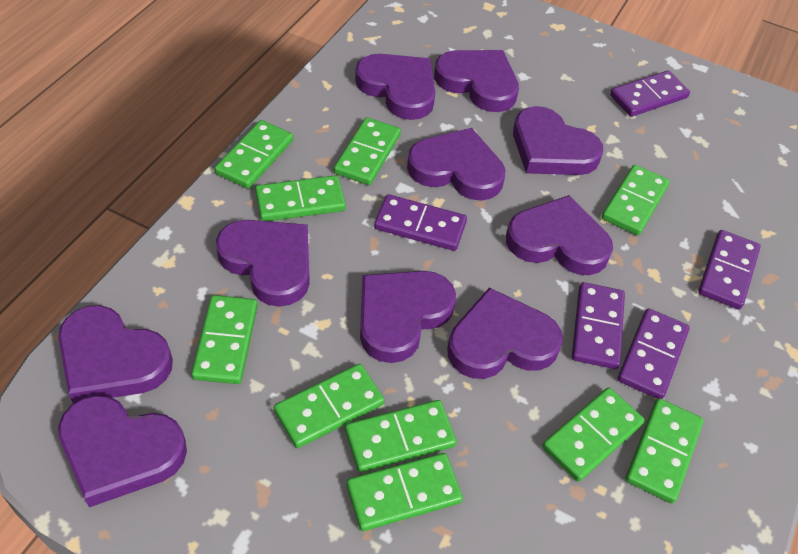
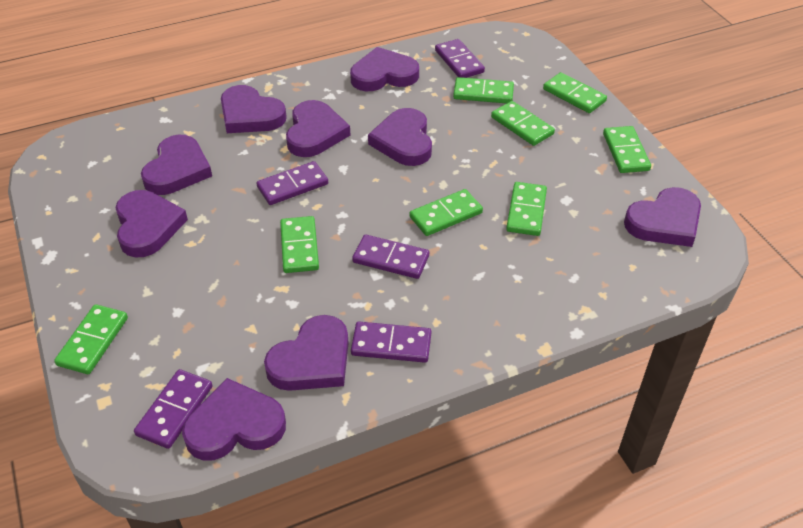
green domino: [191,295,258,384] [215,120,293,189] [255,175,346,221] [274,364,385,448] [334,117,401,185] [345,400,457,473] [347,453,463,531] [542,387,645,482] [602,165,670,235] [625,398,704,503] = 10 -> [54,304,128,374] [280,216,319,273] [410,189,483,236] [453,77,514,103] [491,101,555,146] [506,182,547,236] [543,72,607,113] [603,126,651,173] = 8
purple heart: [58,305,173,404] [58,395,187,507] [216,220,310,307] [355,54,435,120] [360,271,456,363] [407,128,506,200] [434,50,519,112] [447,288,563,379] [506,195,613,275] [513,106,603,175] = 10 -> [116,190,188,258] [141,135,212,195] [182,378,286,461] [221,85,287,133] [264,315,348,391] [286,100,350,157] [350,47,419,91] [368,108,432,166] [624,187,701,247] = 9

